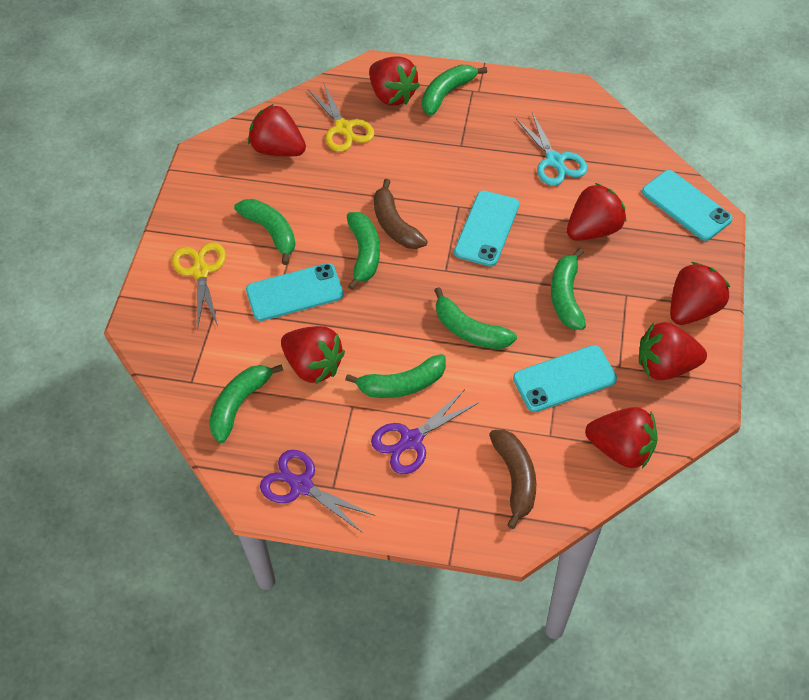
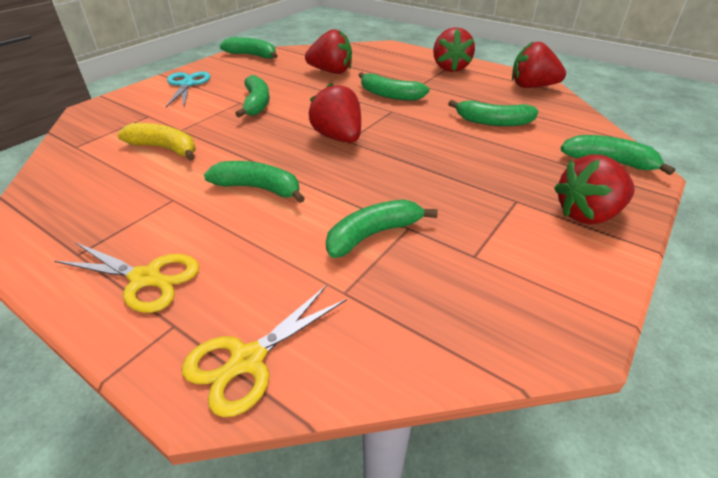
brown banana: [374,179,428,249] [489,429,536,529] = 2 -> none = 0
purple scissors: [260,450,375,533] [371,389,479,474] = 2 -> none = 0
red strawberry: [248,104,306,156] [281,326,345,384] [369,57,420,106] [567,183,626,241] [585,407,658,468] [639,322,707,380] [670,262,730,325] = 7 -> [305,29,352,74] [309,83,361,143] [433,27,475,72] [512,42,566,88] [554,154,635,224] = 5
turquoise phone: [246,263,343,321] [454,190,519,266] [513,345,617,412] [642,170,733,241] = 4 -> none = 0
yellow banana: none = 0 -> [117,123,196,161] = 1

